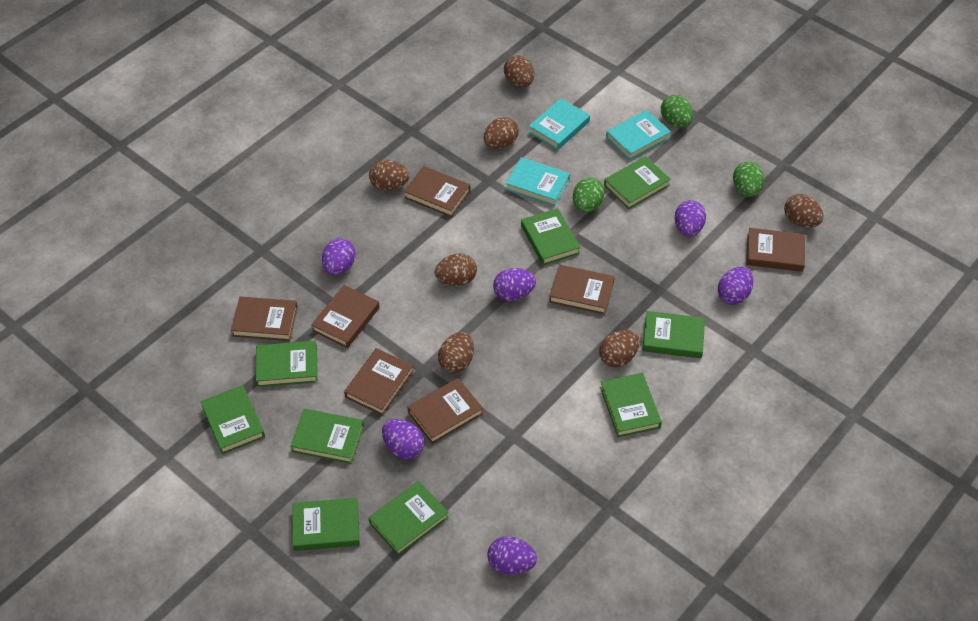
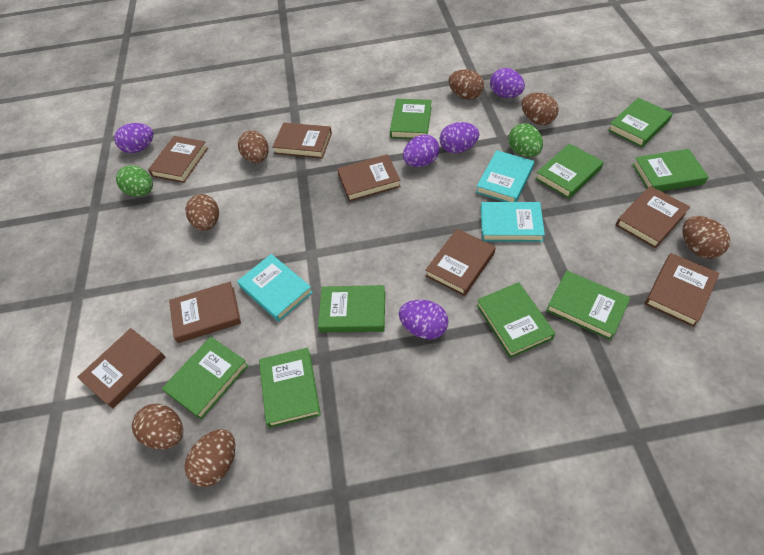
brown book: [231,297,298,341] [311,285,380,348] [344,348,414,415] [404,166,470,217] [407,378,483,444] [549,265,615,314] [746,228,805,272] = 7 -> [77,328,165,409] [148,136,208,183] [169,282,241,343] [272,123,332,159] [337,154,401,202] [425,229,496,296] [616,186,690,248] [645,253,719,327] = 8
green egg: [573,177,605,213] [661,95,693,128] [733,161,764,197] = 3 -> [116,165,153,197] [508,123,543,157] = 2
purple egg: [322,238,355,275] [382,419,424,459] [487,536,537,575] [493,268,536,301] [674,200,706,236] [718,267,753,305] = 6 -> [114,123,153,153] [399,300,448,339] [403,134,439,167] [440,122,479,153] [490,68,525,98] = 5

